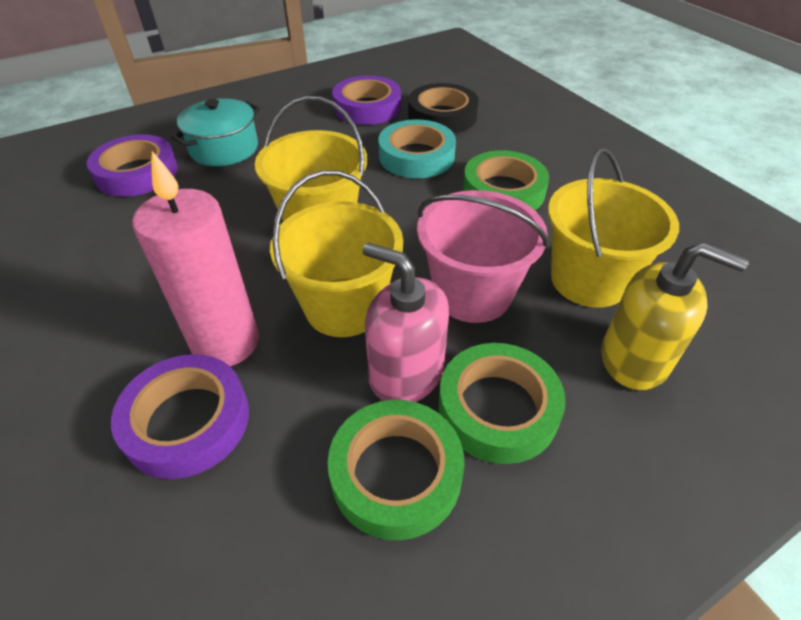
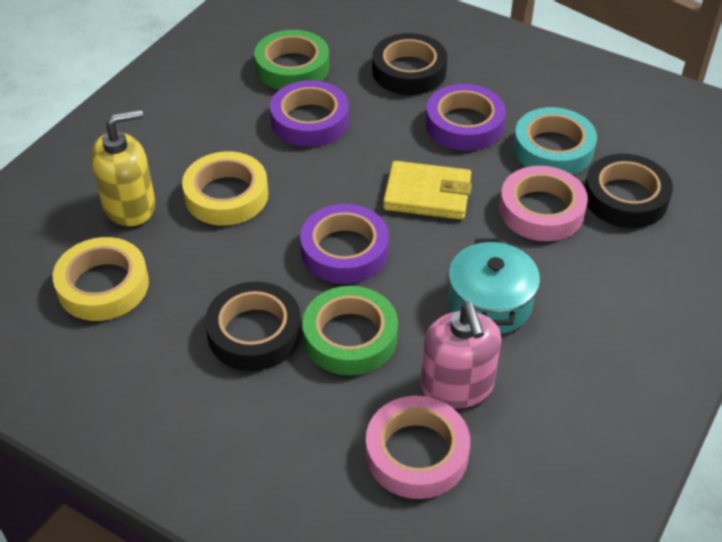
black tape: [408,83,479,133] = 1 -> [205,282,302,371] [372,33,447,95] [585,154,673,228] = 3
green tape: [328,400,465,540] [439,343,566,464] [463,150,549,210] = 3 -> [254,30,329,90] [302,286,398,376] = 2
pink bucket: [417,190,549,323] = 1 -> none = 0
pink candle: [132,151,259,367] = 1 -> none = 0
pink tape: none = 0 -> [366,396,470,499] [499,166,588,241] = 2
yellow bucket: [255,96,367,222] [270,170,403,337] [548,148,679,308] = 3 -> none = 0
yellow tape: none = 0 -> [53,237,149,321] [182,151,268,226] = 2
yellow wallet: none = 0 -> [383,161,472,220] = 1

